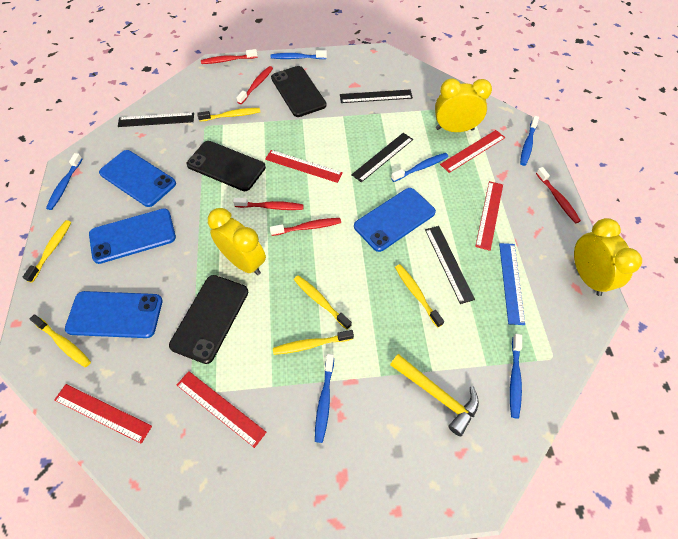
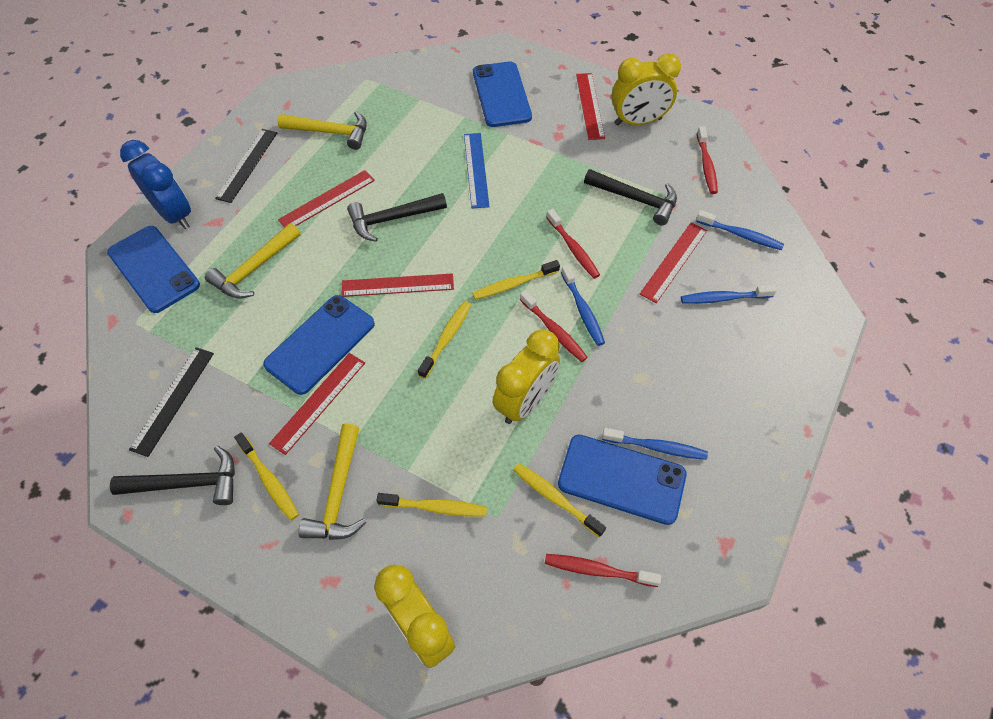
black hammer: none = 0 -> [110,446,235,505] [347,193,447,242] [584,169,677,225] = 3
black phone: [169,275,248,364] [187,141,266,191] [271,66,326,117] = 3 -> none = 0
black ruler: [118,113,194,127] [340,89,413,103] [351,133,413,182] [425,226,475,304] = 4 -> [129,347,214,457] [215,129,277,203] = 2
blue clock: none = 0 -> [120,140,191,229] = 1
blue toothbrush: [46,153,83,210] [271,50,327,59] [315,354,334,443] [391,153,448,182] [510,334,522,419] [520,116,539,166] = 6 -> [561,265,605,346] [602,428,708,460] [681,285,777,304] [696,210,784,250] = 4
red toothbrush: [201,49,258,64] [233,198,304,210] [236,66,273,104] [270,218,341,236] [536,167,581,223] = 5 -> [520,290,588,362] [545,554,661,587] [546,209,600,279] [697,126,718,194] = 4
yellow hammer: [390,354,479,436] = 1 -> [205,223,300,299] [277,111,367,150] [299,423,366,540] = 3
yellow toothbrush: [23,220,71,283] [30,314,91,367] [197,108,260,122] [273,330,354,355] [294,275,352,330] [395,264,444,328] = 6 -> [234,433,299,521] [376,493,487,517] [418,301,471,379] [472,260,560,300] [514,463,606,537] = 5

